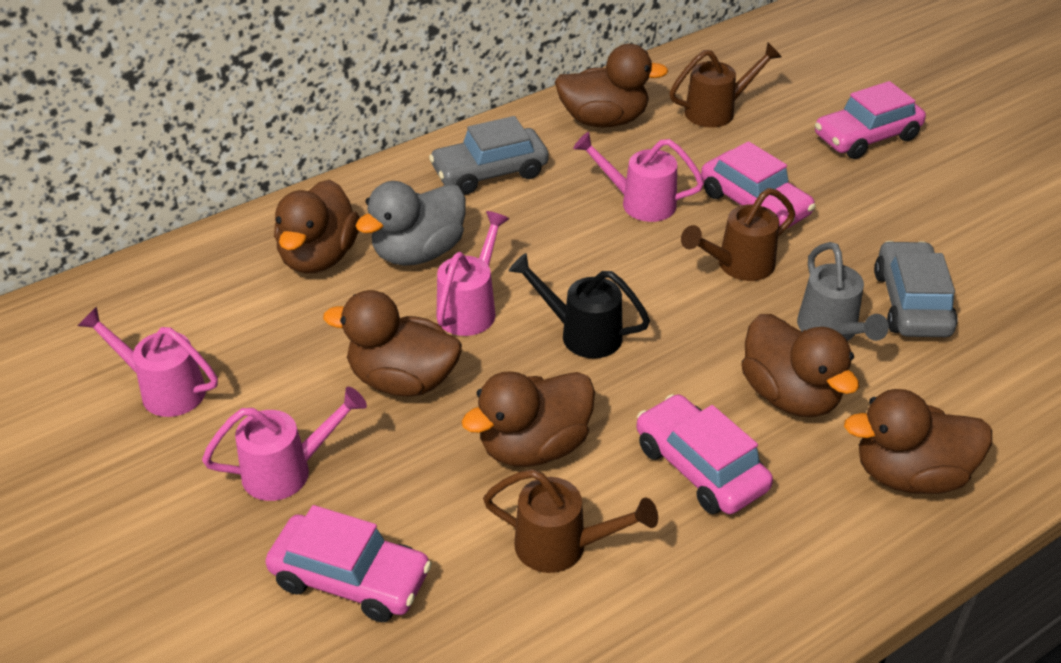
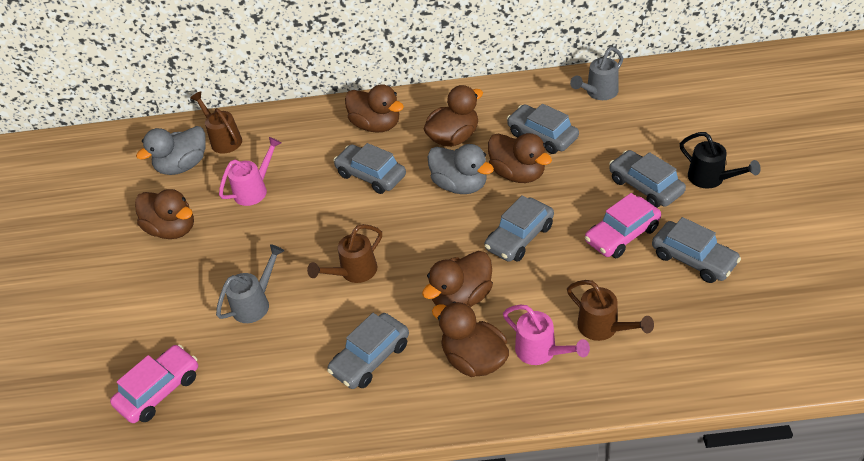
grey car: [429,116,549,195] [874,241,957,337] = 2 -> [327,313,409,389] [333,143,406,194] [485,195,554,262] [507,104,579,154] [609,150,686,208] [652,217,741,283] = 6
grey duck: [355,181,466,266] = 1 -> [136,126,206,175] [428,144,494,194] = 2
grey watering can: [797,242,889,341] = 1 -> [216,244,284,323] [570,47,623,100] = 2
pink car: [265,505,432,622] [637,394,773,514] [701,141,816,228] [815,81,926,159] = 4 -> [110,344,198,423] [585,193,661,258] = 2
pink watering can: [78,307,218,417] [202,387,367,501] [437,211,509,336] [573,132,704,222] = 4 -> [219,137,281,206] [503,305,590,365] = 2

